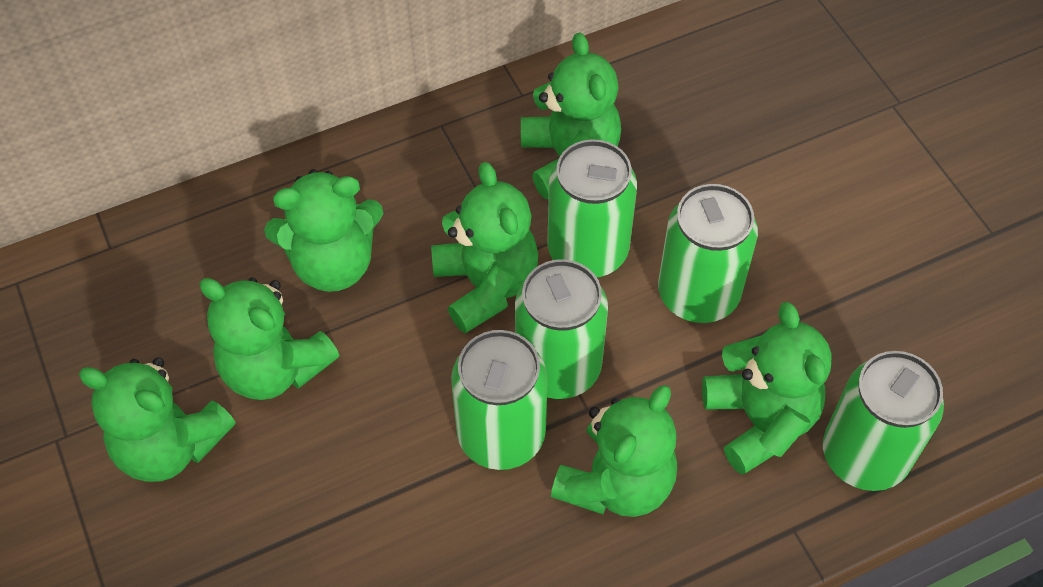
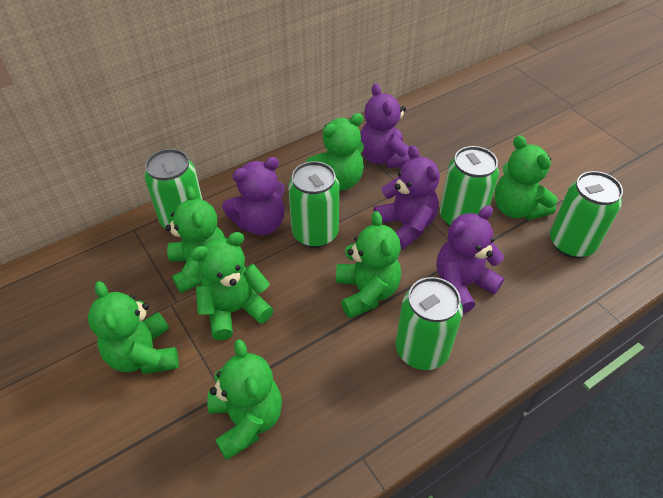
purple teddy bear: none = 0 -> [222,157,285,235] [360,83,410,168] [373,145,440,250] [437,205,504,313] = 4

